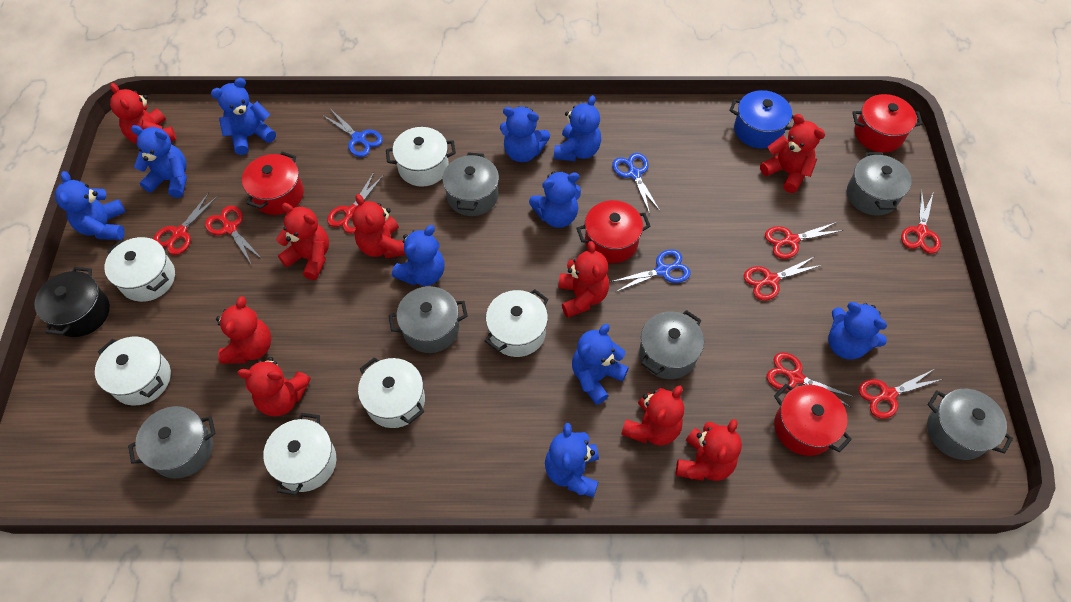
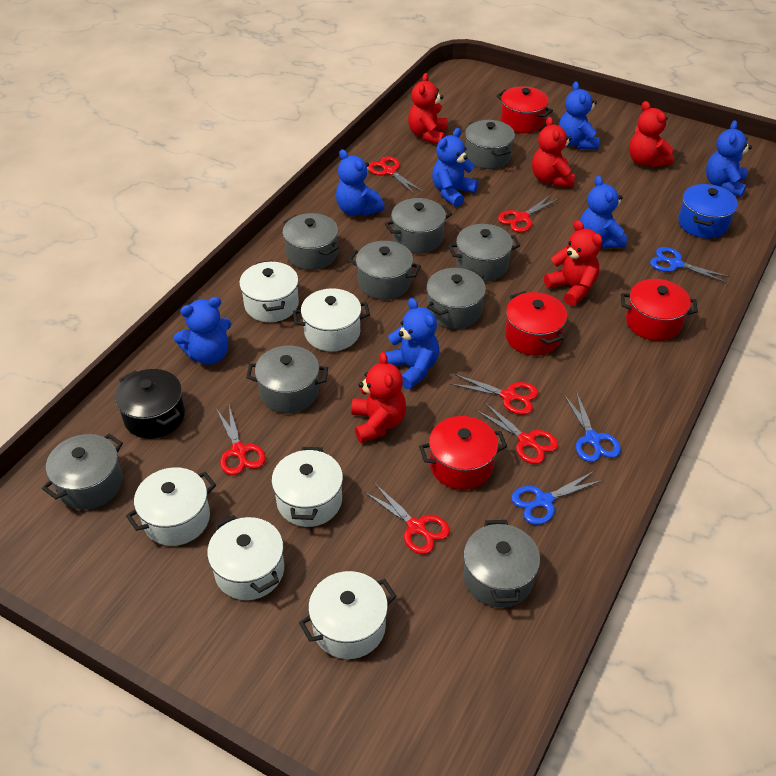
blue teddy bear: [55,171,125,240] [131,125,187,198] [211,78,276,155] [392,225,444,286] [500,107,550,162] [529,171,581,228] [545,423,599,498] [554,95,601,161] [572,324,629,405] [829,302,887,359] = 10 -> [174,297,231,365] [336,149,385,216] [385,298,439,389] [432,128,478,207] [559,81,599,150] [580,176,627,248] [706,120,752,197] = 7
grey pot: [128,406,216,479] [389,286,468,353] [442,152,499,216] [639,310,704,379] [847,152,912,216] [927,389,1013,460] = 6 -> [42,434,123,510] [246,345,328,413] [282,213,339,270] [348,241,421,300] [385,198,452,254] [426,268,486,329] [448,224,520,281] [464,520,540,608] [465,120,515,169] = 9
red scissors: [153,193,218,255] [205,206,263,264] [327,172,384,234] [744,257,822,301] [765,222,843,259] [767,352,854,407] [858,369,943,419] [901,189,941,254] = 8 -> [216,405,266,475] [364,483,450,554] [368,156,423,195] [450,374,539,415] [475,402,558,464] [498,195,559,232] = 6
red teddy bear: [110,83,176,144] [216,296,271,364] [237,357,311,416] [276,203,329,280] [352,194,406,258] [558,241,609,318] [621,386,684,446] [676,419,742,481] [760,114,825,193] = 9 -> [351,352,406,443] [408,73,448,144] [532,117,575,187] [544,220,602,306] [629,101,674,168] = 5

